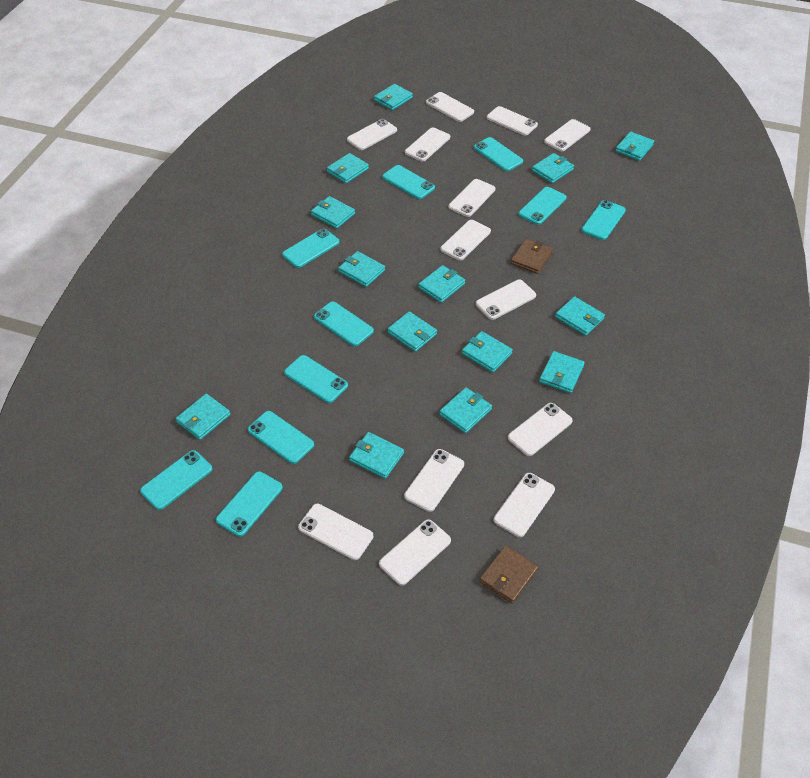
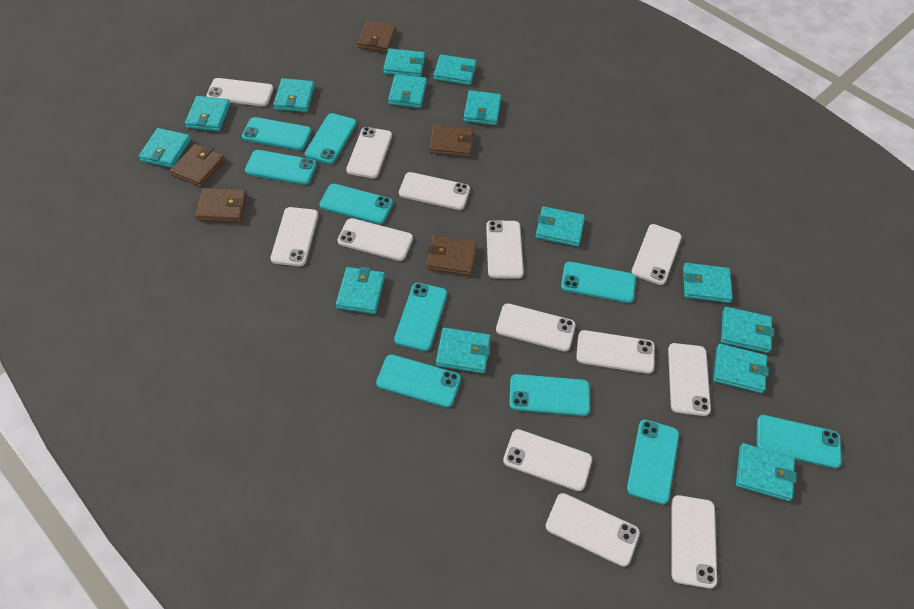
brown wallet: [480,545,538,604] [511,239,553,274] = 2 -> [170,144,225,187] [195,188,247,222] [358,21,396,52] [426,235,477,275] [429,124,473,157] = 5

